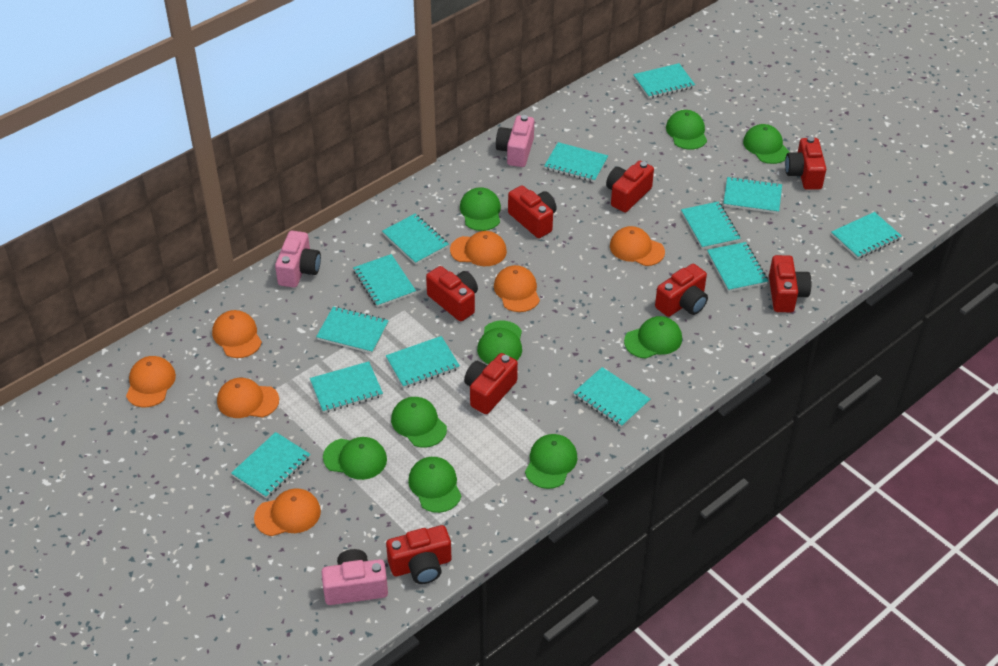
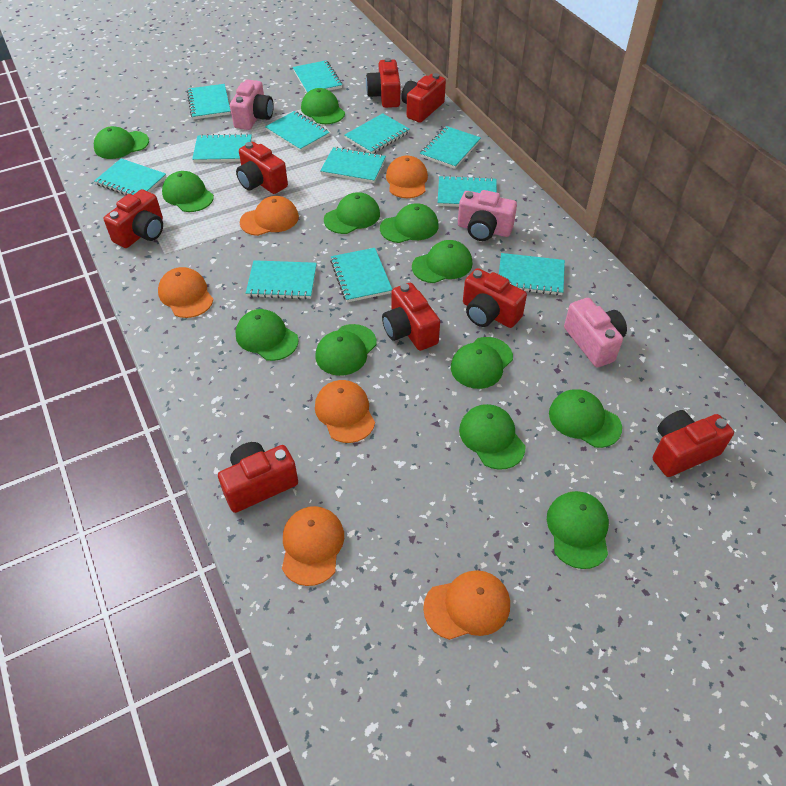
green cap: [323,437,387,480] [391,397,447,448] [408,457,461,513] [460,187,501,231] [477,321,522,364] [525,434,577,489] [624,316,682,359] [666,110,707,150] [743,124,790,164] = 9 -> [94,126,149,159] [162,171,214,212] [236,309,299,361] [301,88,345,124] [316,324,377,376] [324,192,380,234] [380,203,439,243] [412,240,473,283] [451,337,513,389] [459,404,526,470] [547,491,609,569] [549,389,622,448] = 12
orange cap: [126,356,176,407] [212,310,262,358] [217,378,279,418] [254,488,321,536] [450,231,507,266] [494,265,540,312] [610,226,665,266] = 7 -> [158,267,213,318] [240,196,299,236] [282,506,344,586] [315,380,375,443] [386,156,428,198] [423,570,510,640] = 6
turquoise notebook: [231,432,311,499] [310,361,383,413] [316,306,389,354] [353,254,416,307] [382,214,449,265] [386,336,460,388] [544,142,608,182] [573,367,650,428] [633,63,695,99] [681,201,741,249] [707,242,768,292] [723,177,782,214] [831,212,902,259] = 13 -> [94,158,166,195] [187,84,231,120] [192,133,252,162] [246,260,317,299] [265,111,330,152] [293,60,342,93] [320,147,386,183] [330,248,392,302] [344,113,410,154] [420,126,481,169] [438,175,497,207] [499,253,565,295] = 12

